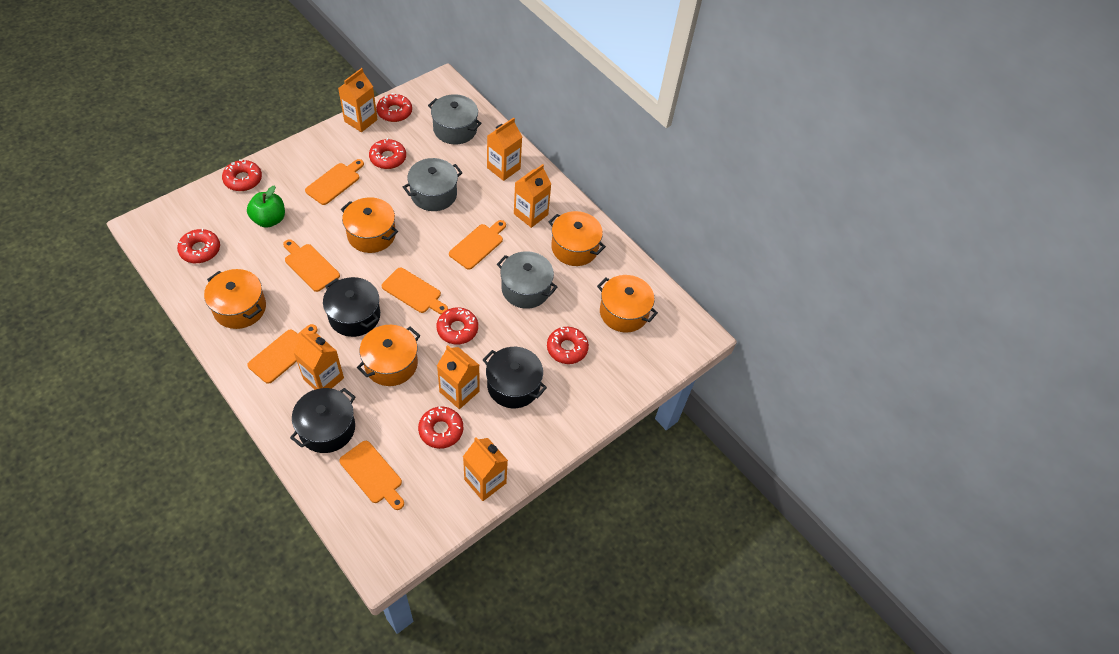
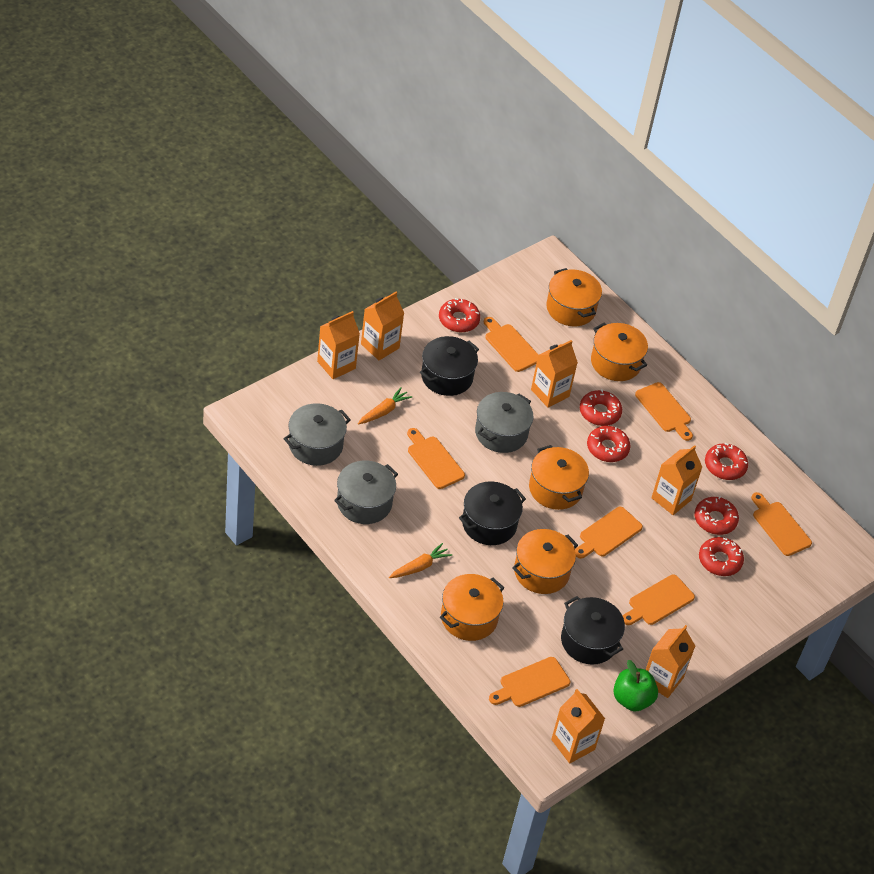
orange carrot: none = 0 -> [358,387,412,424] [389,543,452,578] = 2
orange cutting board: [247,324,318,384] [283,239,340,292] [305,159,364,205] [339,441,404,510] [382,268,448,314] [449,220,506,270] = 6 -> [407,428,465,489] [484,317,538,372] [489,657,570,707] [575,507,643,559] [623,575,695,625] [635,382,693,441] [751,492,812,556] = 7
red donut: [177,228,220,263] [222,160,262,191] [369,138,406,169] [376,93,412,122] [418,406,463,449] [437,307,478,344] [547,327,589,364] = 7 -> [439,298,480,332] [580,389,622,426] [587,426,631,462] [694,496,739,535] [699,537,744,576] [705,443,748,480] = 6

